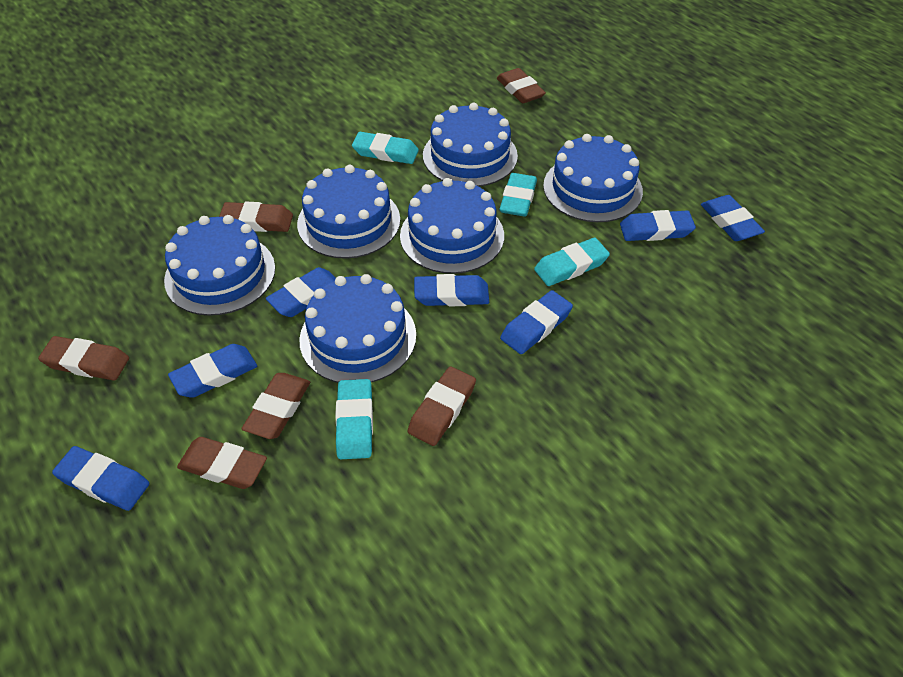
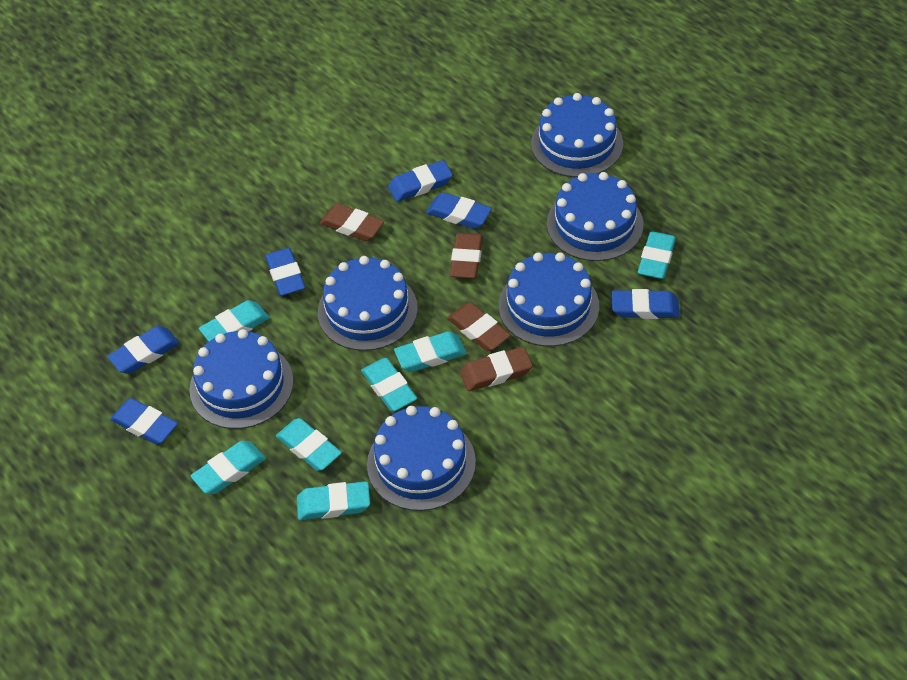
blue eraser: [52,446,149,511] [168,344,257,398] [266,267,336,317] [414,274,489,306] [500,290,573,354] [620,210,696,241] [701,195,765,241] = 7 -> [107,326,180,374] [110,398,178,445] [265,248,306,296] [388,160,453,202] [426,192,492,229] [612,289,680,319] = 6
brown eraser: [38,336,129,380] [177,437,267,489] [219,201,293,232] [242,373,310,439] [408,366,476,446] [497,68,546,103] = 6 -> [320,204,384,241] [447,303,511,351] [450,233,483,279] [460,347,533,391] = 4
turquoise eraser: [335,379,373,459] [352,132,419,164] [500,173,537,216] [534,238,610,286] = 4 -> [191,441,266,494] [199,300,270,341] [276,418,342,471] [297,481,370,520] [361,358,417,411] [394,331,467,372] [638,231,676,279] = 7

